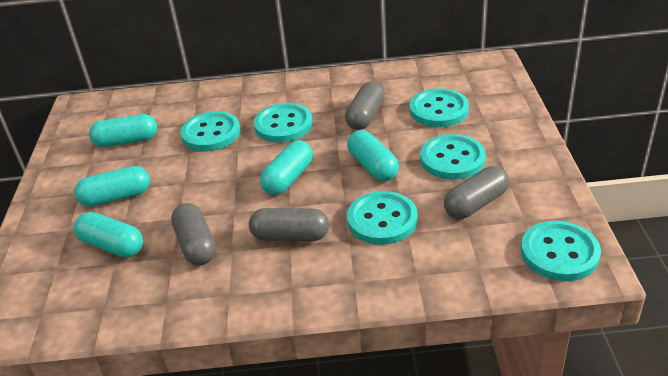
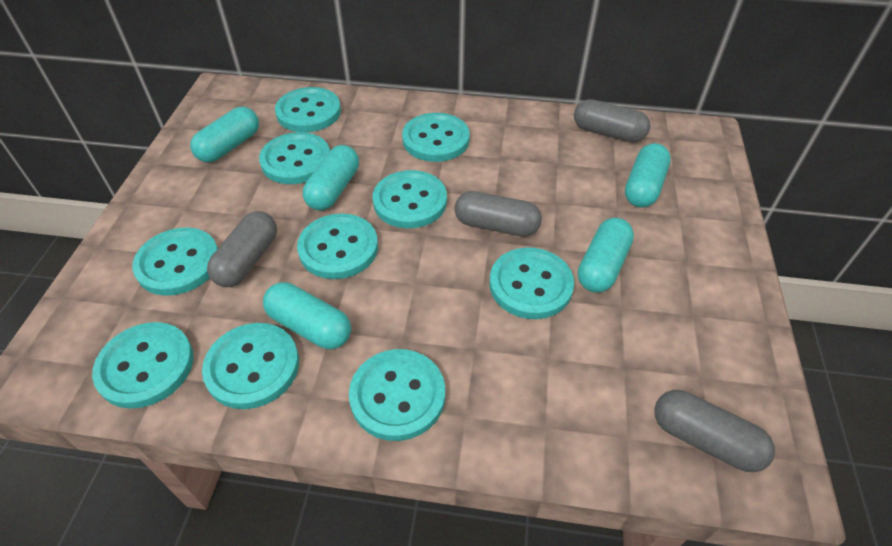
turquoise button: [180,111,240,151] [254,103,313,142] [347,191,418,245] [410,89,469,127] [420,134,486,180] [521,221,601,281] = 6 -> [92,322,194,409] [132,227,218,296] [202,323,299,409] [259,132,330,184] [275,87,341,132] [297,213,378,279] [349,349,445,441] [372,170,447,228] [402,113,470,162] [490,247,574,319] = 10

